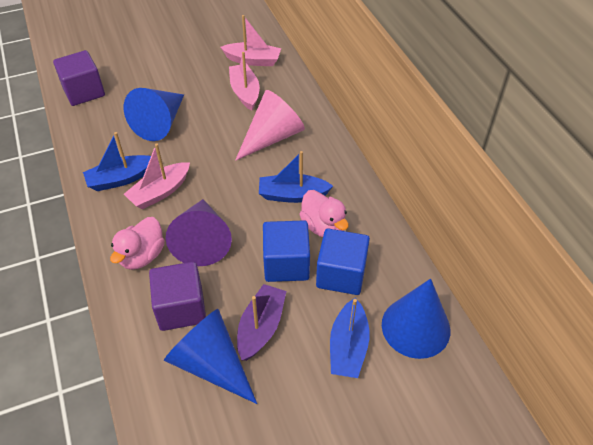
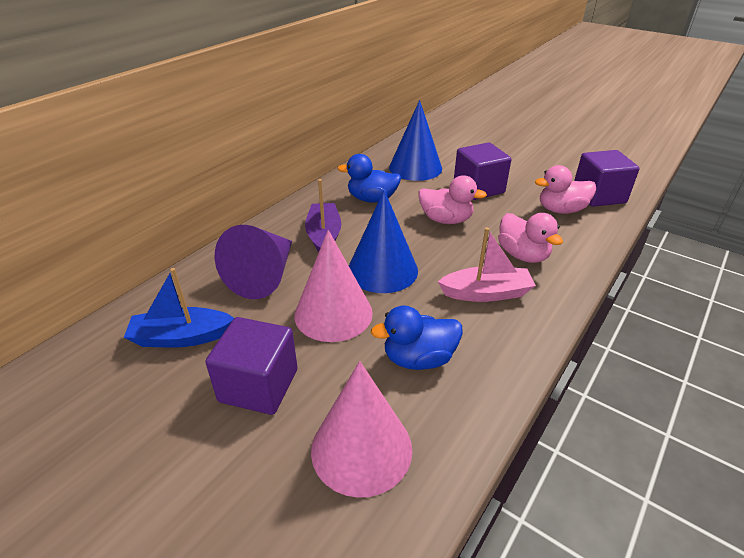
blue boat: [83,132,151,191] [259,151,333,203] [330,298,370,378] = 3 -> [124,268,234,348] = 1
blue cone: [124,88,184,141] [164,309,257,404] [382,278,450,359] = 3 -> [349,190,418,293] [389,100,442,181] = 2
blue cube: [263,220,310,282] [316,229,370,295] = 2 -> none = 0
blue duck: none = 0 -> [337,154,401,203] [371,305,463,370] = 2
pink boat: [124,143,190,209] [221,15,281,66] [229,52,260,111] = 3 -> [438,227,536,302] = 1
pink cone: [235,90,305,161] = 1 -> [294,230,373,342] [311,361,412,498] = 2
pink duck: [110,217,165,270] [299,190,349,237] = 2 -> [418,175,487,224] [498,213,563,263] [535,165,596,214] = 3
purple cube: [53,50,105,106] [149,262,206,331] = 2 -> [205,317,298,415] [454,142,511,200] [574,150,639,207] = 3

